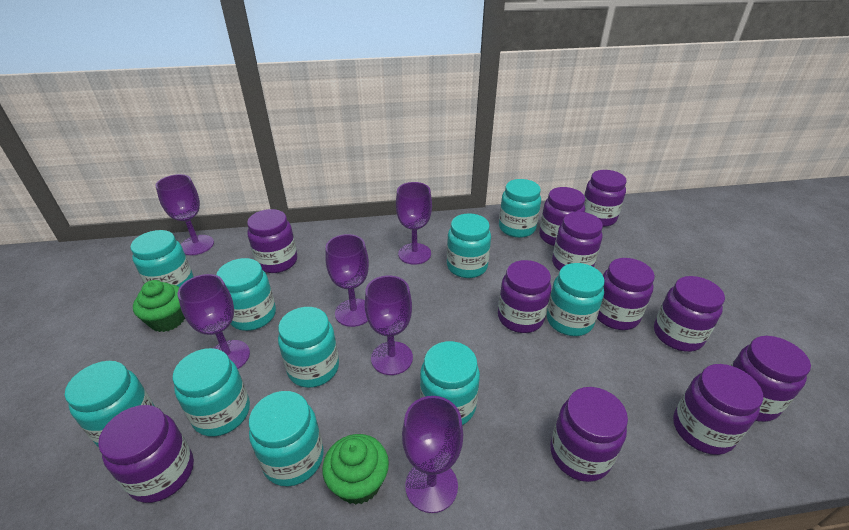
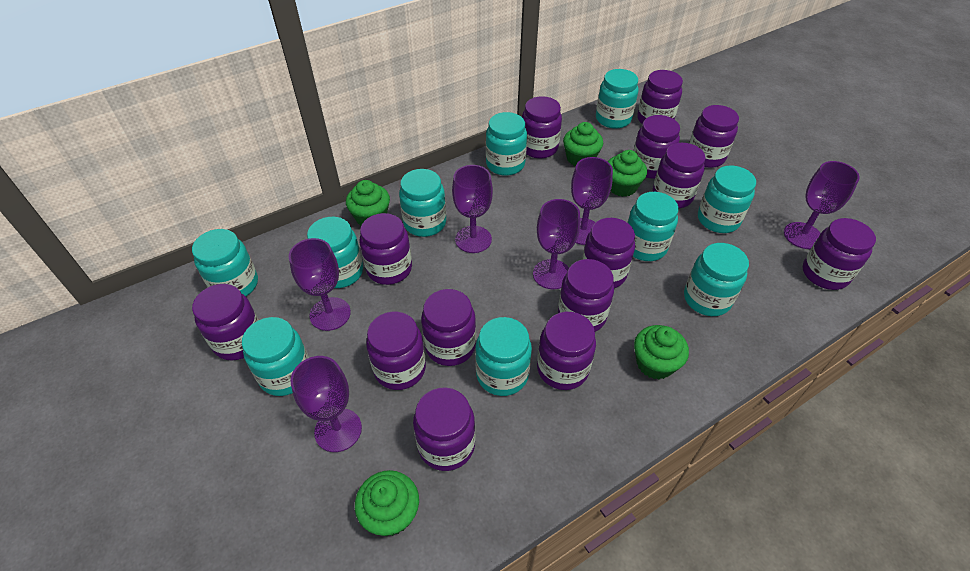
green cupcake: [133,280,185,332] [322,434,389,505] = 2 -> [346,180,390,226] [355,470,419,536] [563,122,603,166] [608,150,647,197] [634,325,689,379] = 5
purple jar: [98,405,194,503] [247,209,297,273] [498,260,551,333] [539,187,585,246] [550,387,628,482] [552,212,603,271] [584,170,627,227] [597,258,655,330] [654,276,725,352] [673,364,763,455] [731,336,811,422] = 11 -> [192,284,259,360] [360,213,412,285] [366,312,426,390] [413,387,475,471] [421,289,476,366] [522,96,562,159] [537,312,596,390] [558,259,614,332] [582,218,635,288] [633,115,680,179] [637,70,683,124] [652,143,706,208] [689,105,739,168] [803,218,876,290] = 14

